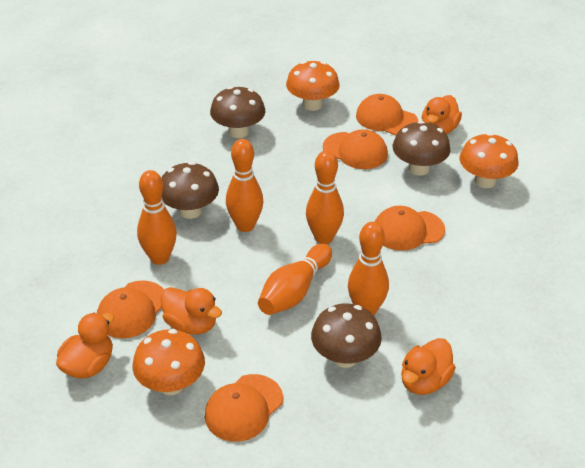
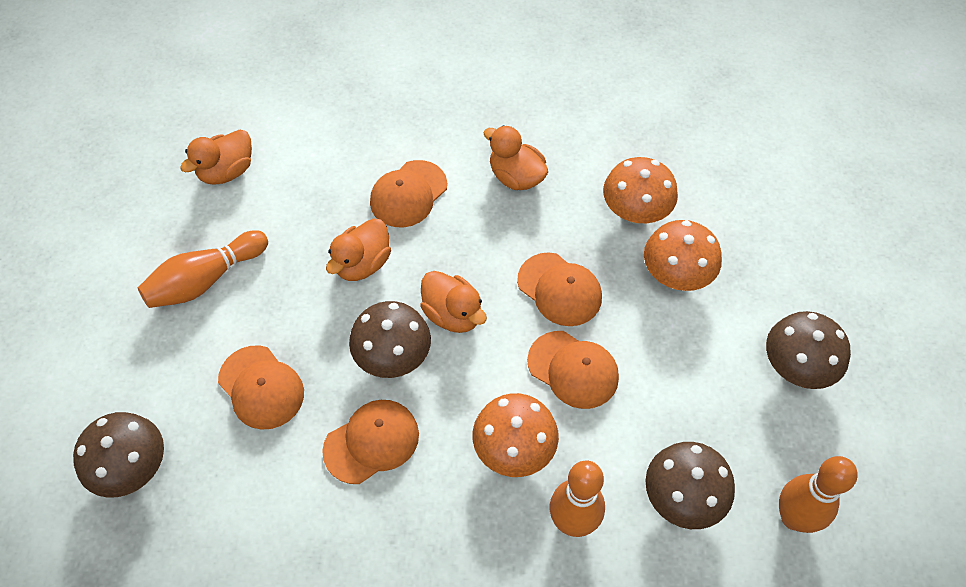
orange bowling pin: [137,170,177,265] [226,139,263,232] [258,244,332,315] [306,150,344,244] [348,222,389,316] = 5 -> [138,230,268,308] [550,461,605,537] [779,456,858,533] = 3

